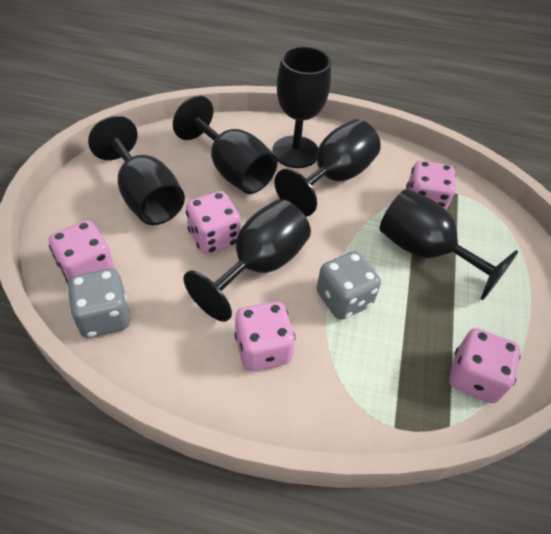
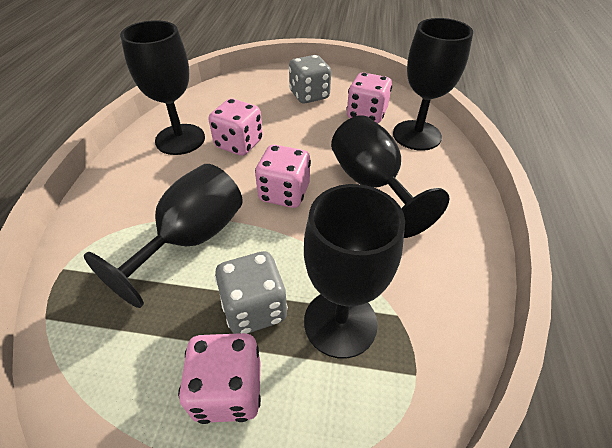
black goblet: [88,116,185,225] [173,95,277,194] [183,199,311,322] [273,46,331,168] [274,119,381,216] [379,189,519,300] = 6 -> [84,164,243,308] [120,20,205,155] [304,184,405,359] [331,115,449,238] [393,18,473,151] = 5
pink dice: [49,220,114,283] [186,191,241,254] [235,302,295,371] [406,161,455,210] [449,328,521,403] = 5 -> [178,333,261,424] [209,99,263,156] [255,145,311,208] [346,72,392,123] = 4

